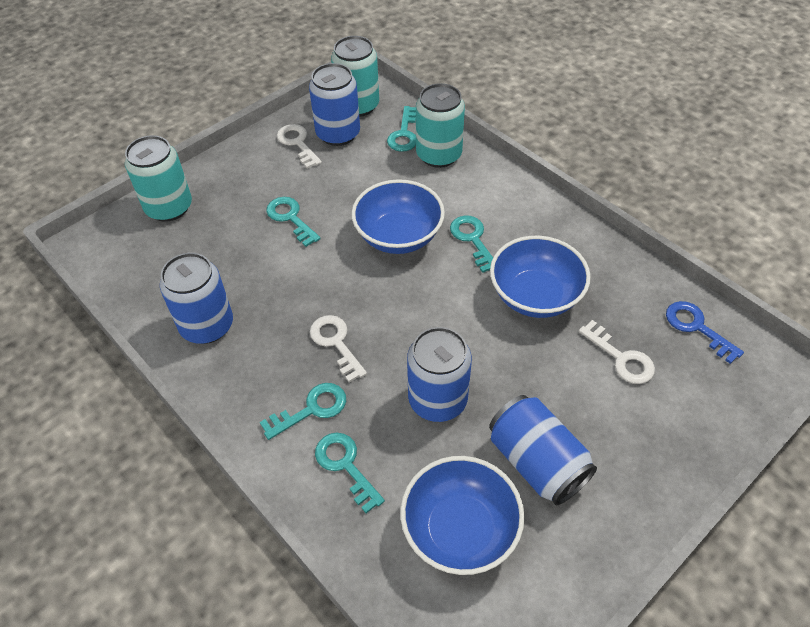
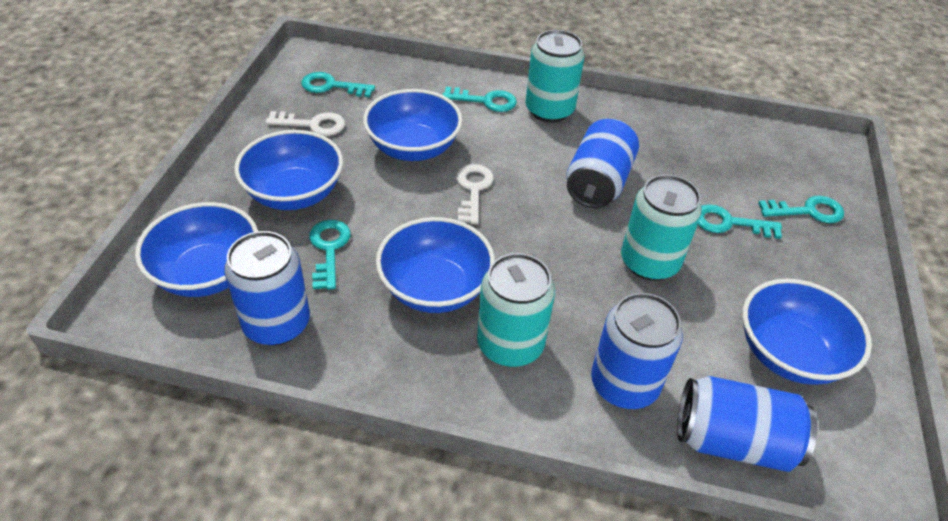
blue bowl: [352,179,445,254] [400,456,525,575] [490,236,591,318] = 3 -> [135,202,258,297] [234,130,343,210] [363,89,462,161] [376,217,495,313] [742,279,872,385] = 5
blue key: [666,301,744,364] = 1 -> none = 0
white key: [277,124,322,169] [310,315,367,383] [579,320,655,384] = 3 -> [265,111,345,136] [456,164,494,224] = 2

